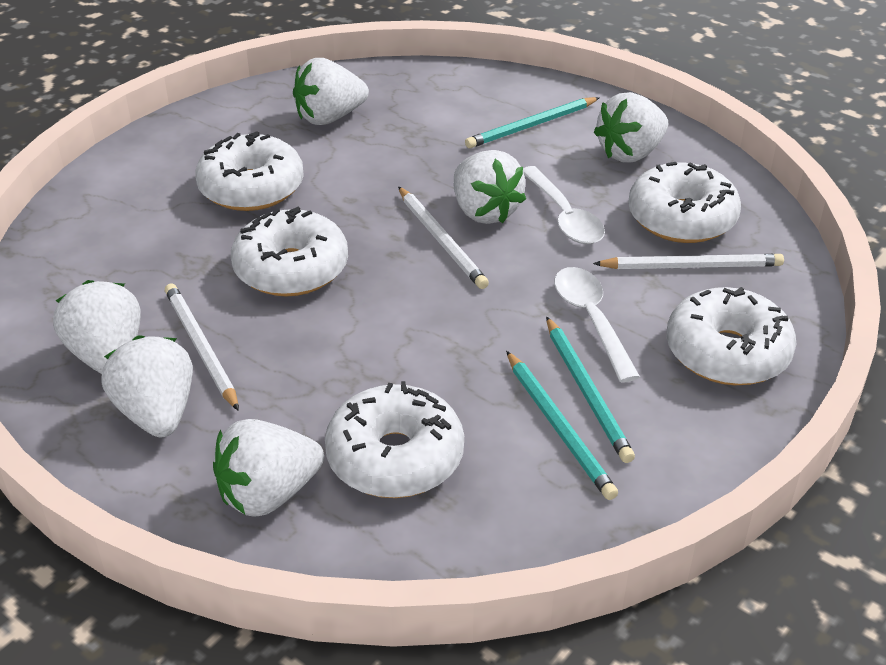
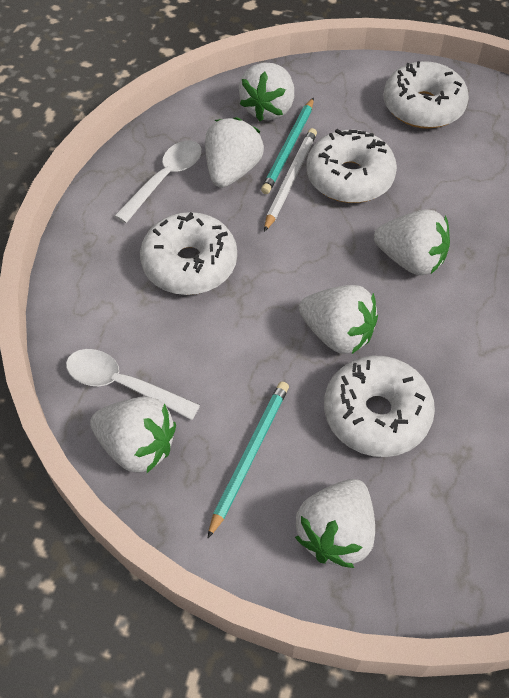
turquoise pencil: [465,97,600,148] [506,351,618,500] [546,317,635,463] = 3 -> [207,381,289,539] [261,98,314,194] = 2
white donut: [195,131,304,211] [231,207,348,296] [325,381,464,498] [628,162,741,243] [667,287,796,385] = 5 -> [140,212,237,295] [306,129,397,203] [324,355,435,457] [384,61,469,129] = 4
white pencil: [165,283,239,411] [398,186,489,289] [593,254,784,269] = 3 -> [264,128,317,232] = 1

